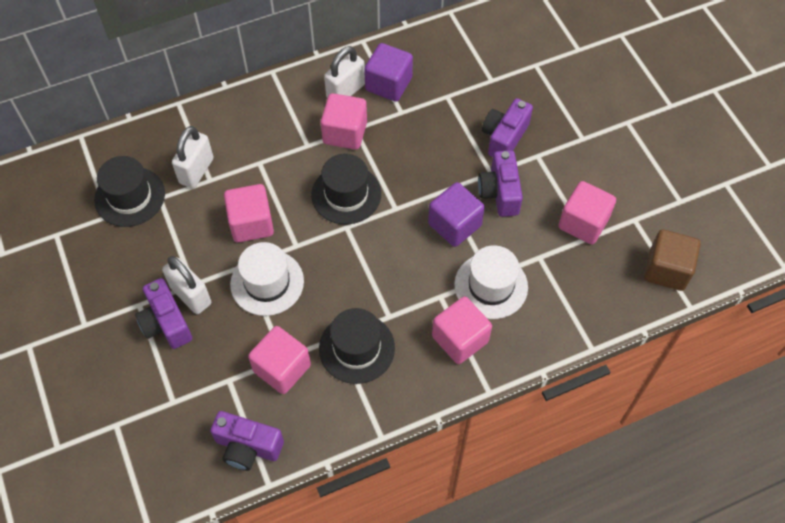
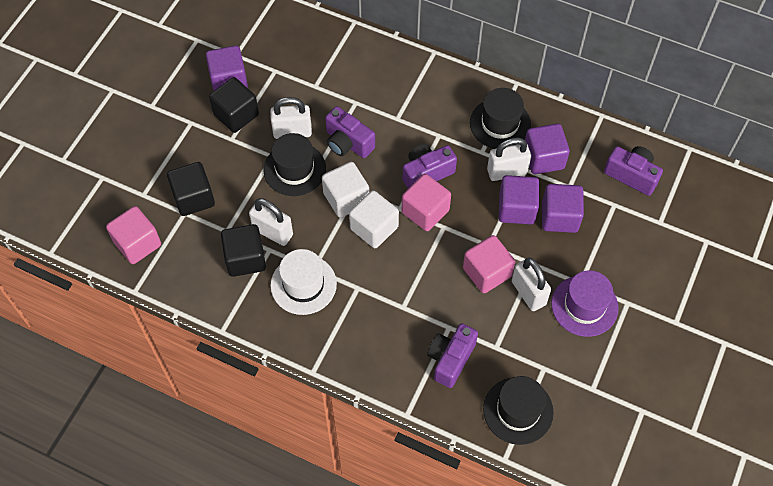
black cube: none = 0 -> [167,162,215,216] [209,77,259,133] [221,224,266,277] = 3
brown cube: [644,230,701,291] = 1 -> none = 0
pink cube: [224,184,274,242] [248,326,311,394] [321,93,367,150] [432,297,492,364] [558,181,616,244] = 5 -> [106,206,161,264] [402,174,451,231] [463,235,515,293] = 3
purple cube: [364,43,413,102] [428,182,485,247] = 2 -> [206,45,248,91] [499,175,539,224] [525,124,570,174] [542,184,584,233] = 4
purple hat: none = 0 -> [551,270,619,337] = 1
white cube: none = 0 -> [322,162,369,218] [349,190,399,248] = 2
white hat: [230,242,304,316] [454,245,528,319] = 2 -> [271,249,337,315] = 1
white padlock: [162,256,211,314] [172,126,213,188] [324,46,365,98] = 3 -> [249,198,293,246] [270,97,312,139] [487,138,531,181] [512,257,551,311] = 4

